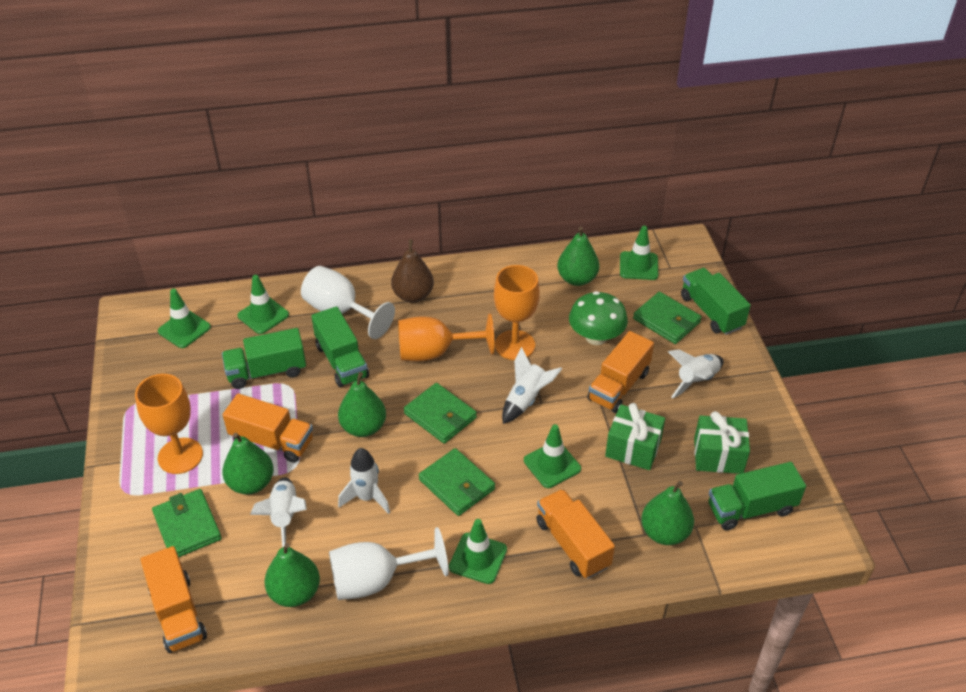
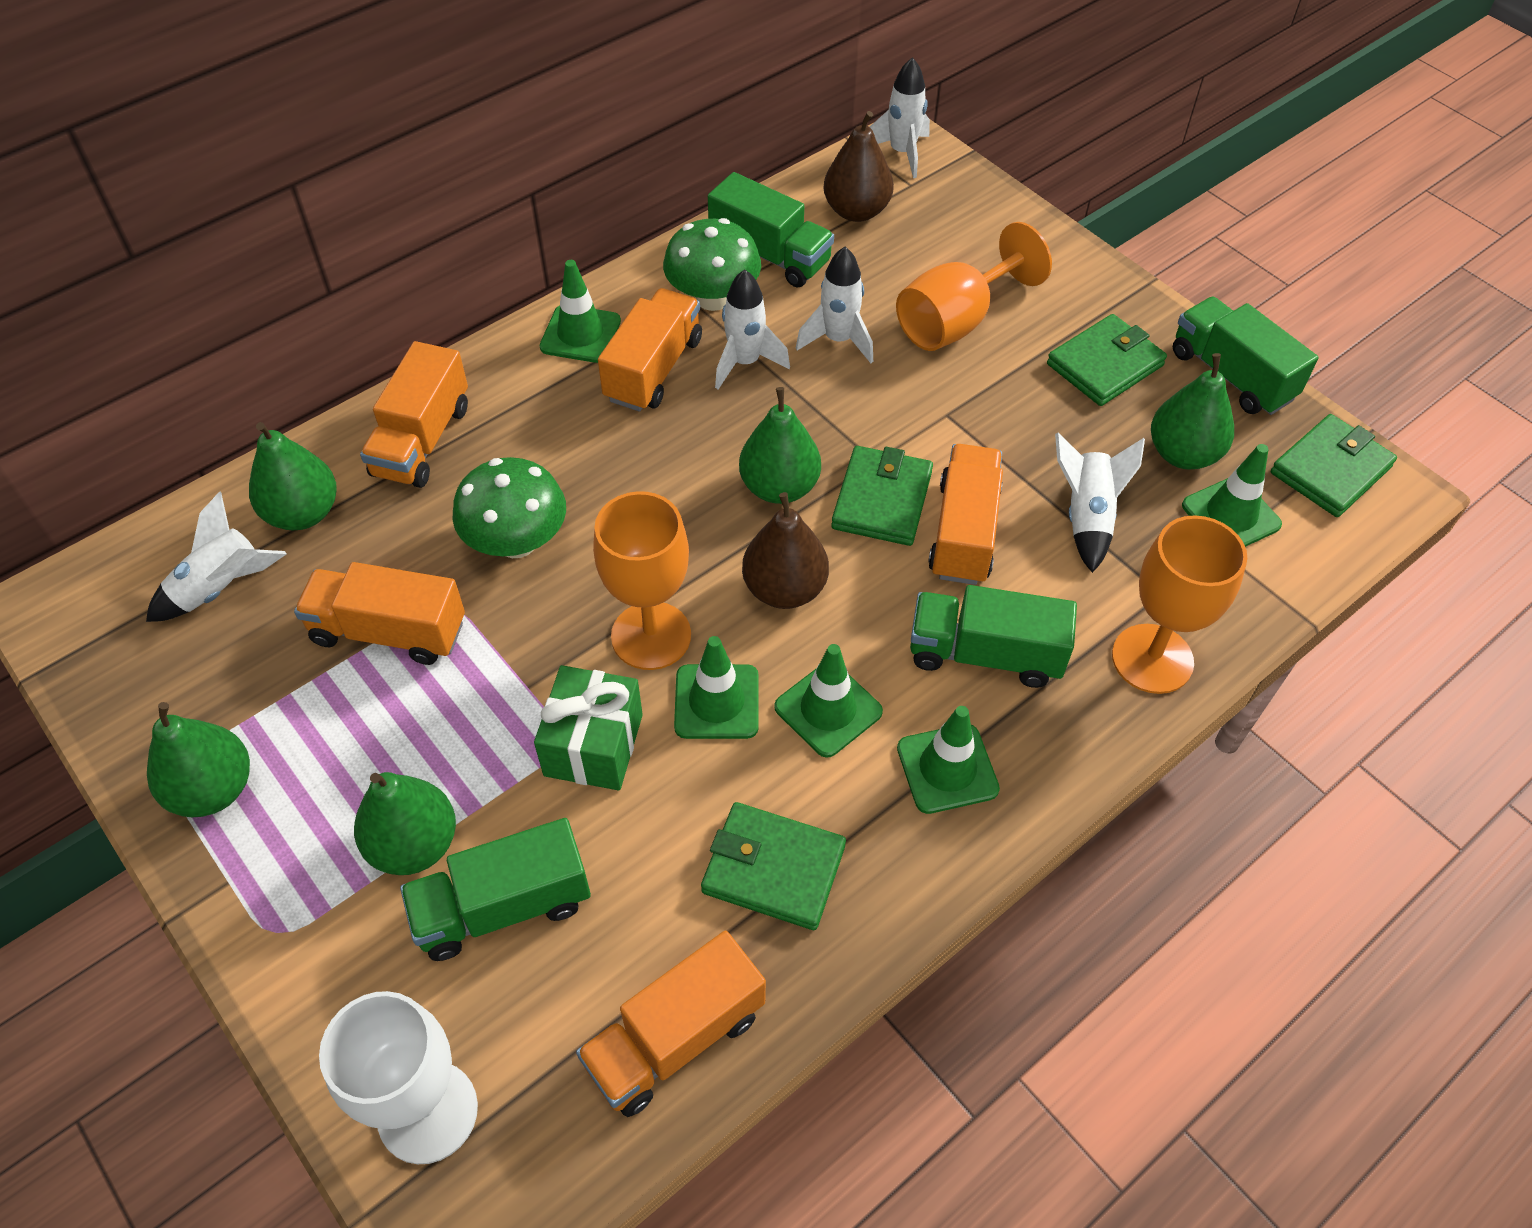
brown pear: [391,240,434,303] = 1 -> [742,492,829,609] [824,111,894,222] = 2
green gift: [605,403,665,470] [694,411,750,474] = 2 -> [534,665,643,791] = 1
green mushroom: [569,291,628,345] = 1 -> [453,457,566,558] [663,218,761,311] = 2
orange truck: [141,546,207,653] [222,393,313,463] [536,489,615,579] [587,331,654,413] = 4 -> [294,562,465,665] [360,341,468,488] [576,931,766,1117] [598,288,702,412] [928,444,1003,585] = 5
white goblet: [301,266,395,339] [329,527,449,600] = 2 -> [319,991,478,1164] = 1
white rocket: [250,477,307,547] [338,448,390,514] [502,347,562,424] [668,349,724,399] = 4 -> [146,492,287,622] [715,269,790,390] [796,247,873,363] [870,57,930,178] [1055,433,1145,573] = 5

